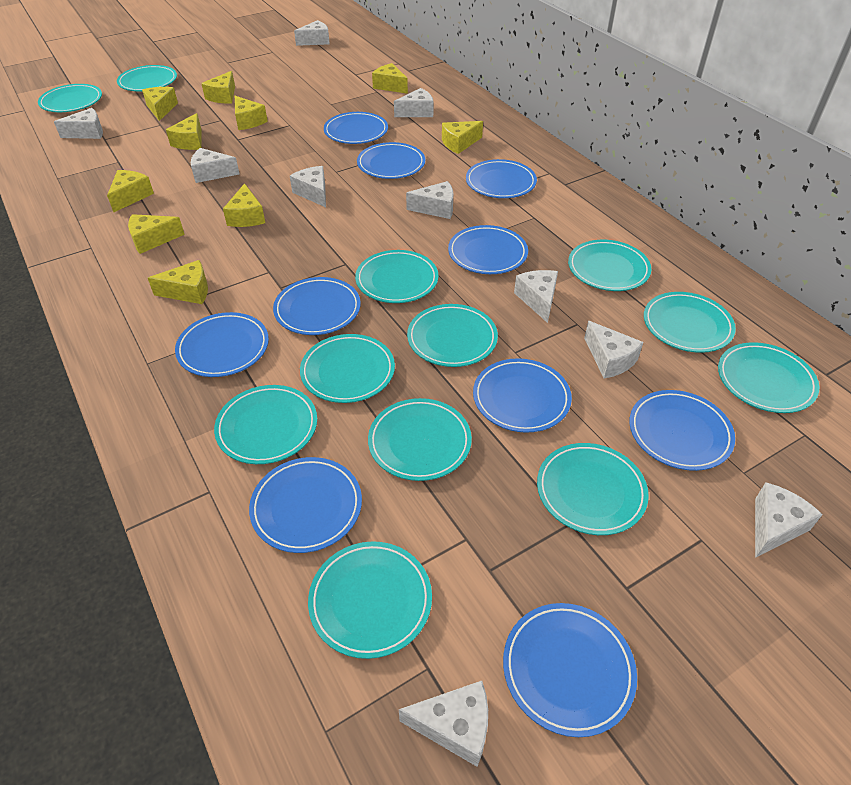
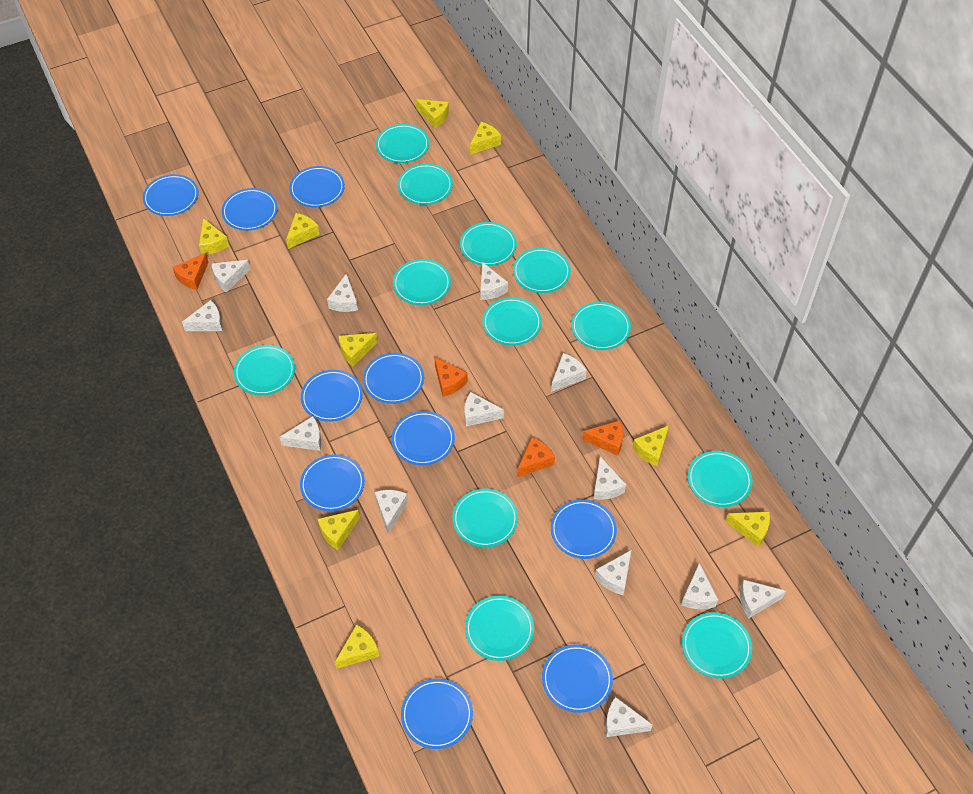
orange cheese: none = 0 -> [172,253,209,290] [434,357,468,397] [517,437,555,477] [582,420,623,456] = 4
white cheese: [54,108,103,139] [191,148,239,183] [290,166,326,207] [294,20,330,46] [394,88,433,117] [399,681,488,767] [406,181,453,219] [514,270,558,323] [584,321,643,379] [755,482,823,558] = 10 -> [182,300,222,331] [211,260,250,293] [280,416,321,451] [327,274,358,312] [375,490,408,534] [464,392,504,426] [480,262,508,300] [551,353,587,392] [593,456,626,500] [595,550,631,595] [605,697,653,737] [681,563,718,609] [740,580,786,618] = 13
yellow cheese: [107,170,154,212] [128,214,185,254] [142,87,178,121] [148,260,208,304] [166,113,201,150] [201,71,235,103] [223,183,265,227] [235,96,268,130] [372,63,408,94] [442,121,483,154] = 10 -> [199,218,229,255] [286,213,320,249] [318,510,360,550] [335,624,379,669] [339,333,378,366] [416,99,449,128] [470,122,501,155] [632,425,669,466] [725,512,770,547] = 9

